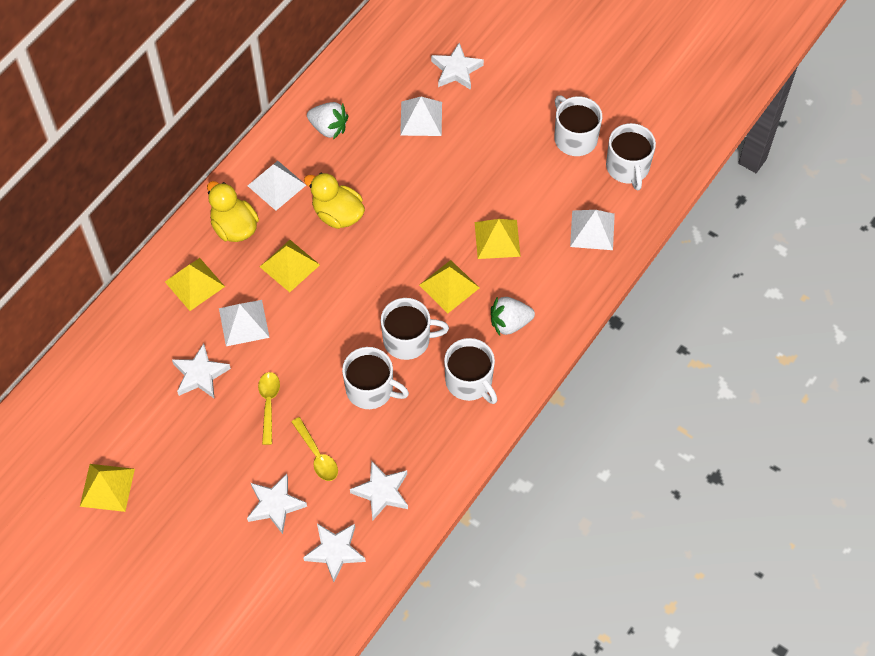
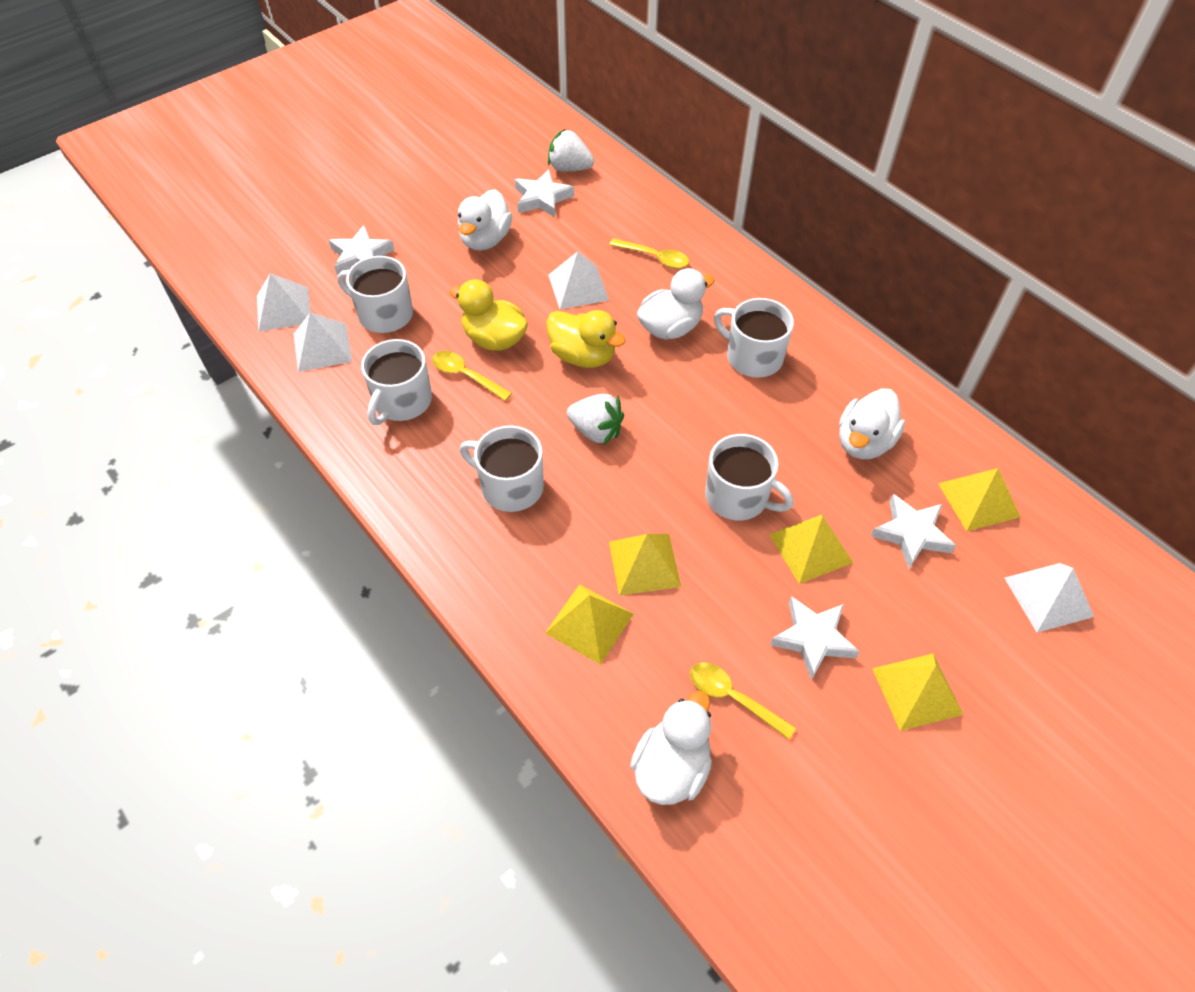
white duck: none = 0 -> [458,189,512,251] [630,691,712,805] [637,268,715,340] [839,388,905,459] = 4
white star: [172,343,231,399] [247,474,307,534] [303,523,366,582] [350,461,408,520] [431,43,484,90] = 5 -> [329,225,395,275] [515,169,574,218] [770,596,860,681] [871,494,956,569] = 4
yellow spoon: [258,372,280,445] [291,417,338,481] = 2 -> [432,351,512,401] [609,238,689,268] [690,663,796,739] = 3

